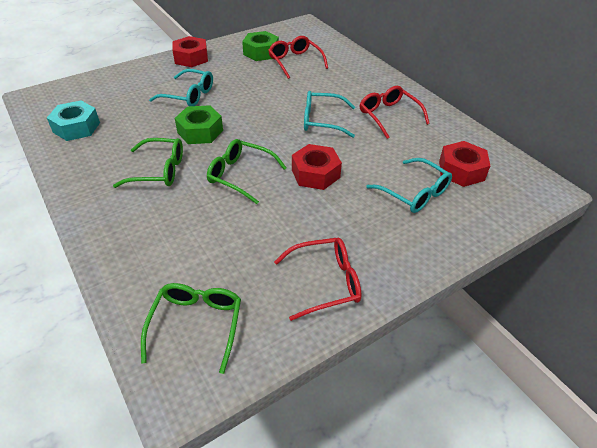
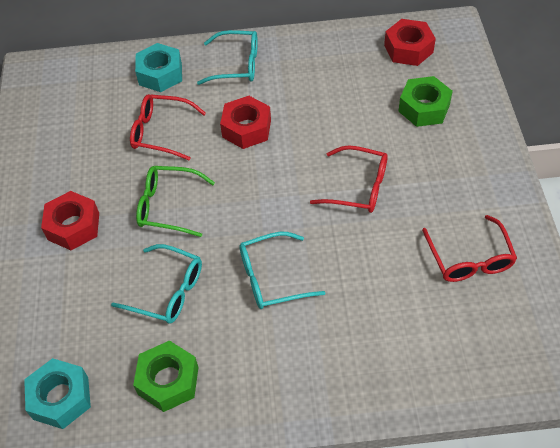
green glasses: [113,138,183,188] [141,283,241,374] [207,139,287,204] = 3 -> [136,166,215,237] = 1
turquoise nut: [47,101,100,141] = 1 -> [24,358,91,429] [135,43,182,92] = 2

